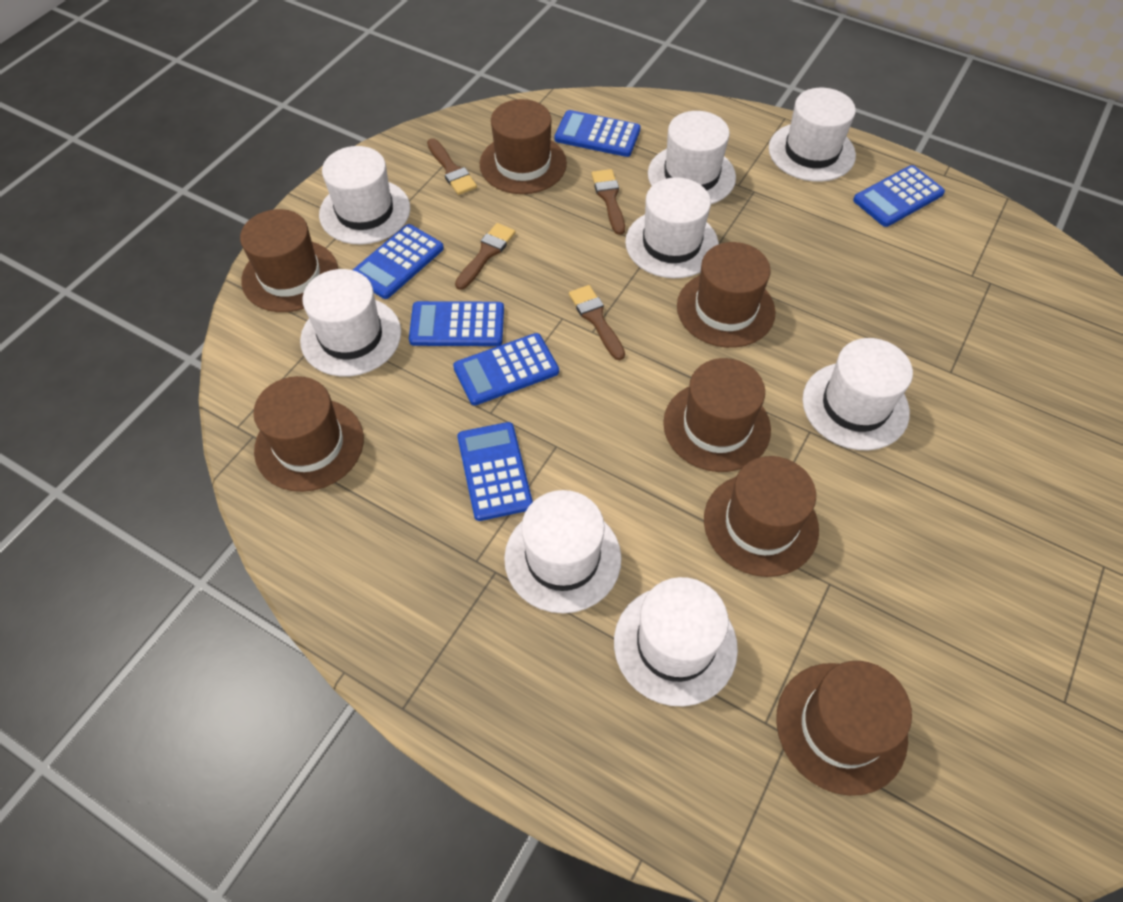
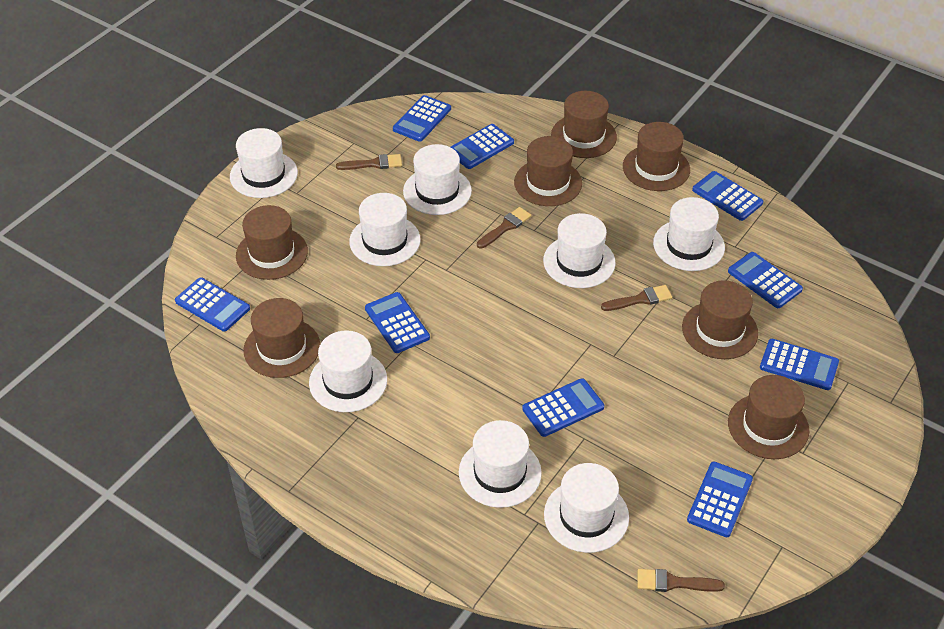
blue calculator: [353,224,444,299] [409,301,504,346] [453,333,559,405] [457,422,533,521] [555,110,641,157] [853,165,945,227] = 6 -> [175,277,250,332] [365,292,430,353] [393,95,451,142] [451,124,514,169] [522,378,604,437] [687,462,753,537] [692,171,763,221] [728,252,803,308] [760,339,839,390] = 9

